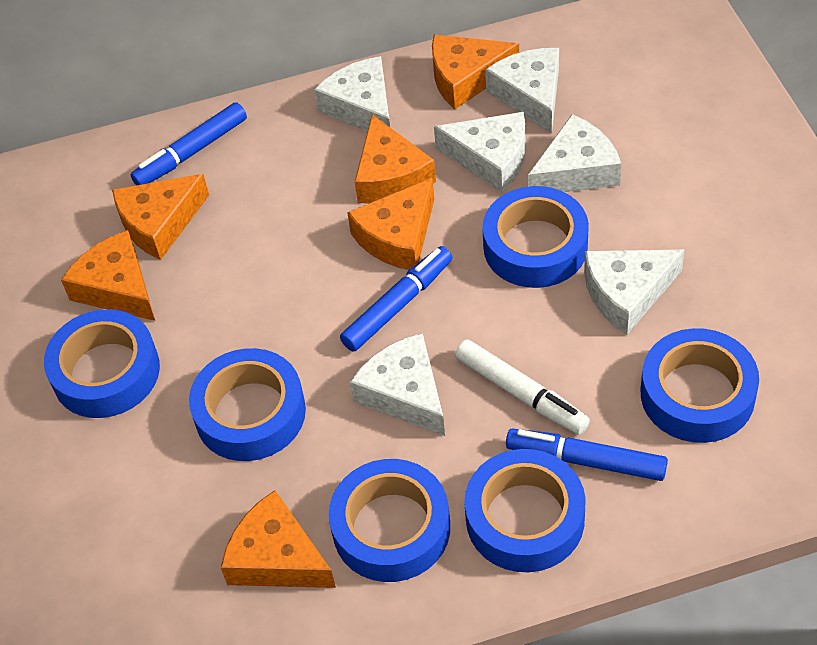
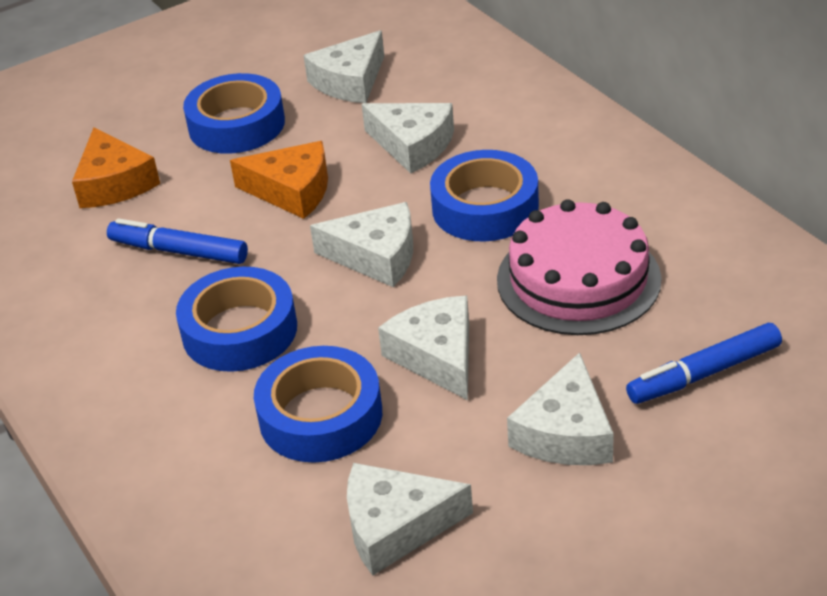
blue marker: [131,102,247,185] [340,246,452,352] [506,428,668,481] = 3 -> [107,218,248,264] [626,323,782,404] = 2
blue tape: [44,309,160,418] [189,348,306,461] [329,459,450,582] [464,449,586,572] [482,186,589,288] [641,328,759,443] = 6 -> [176,267,297,372] [183,73,285,154] [254,346,382,463] [430,150,539,242] = 4
orange cheese: [61,230,155,321] [112,174,209,260] [221,490,336,588] [347,178,434,270] [355,114,436,203] [432,35,519,109] = 6 -> [72,127,160,208] [230,141,328,219] = 2
pink cake: none = 0 -> [497,199,662,335] = 1
white marker: [455,339,590,435] = 1 -> none = 0

